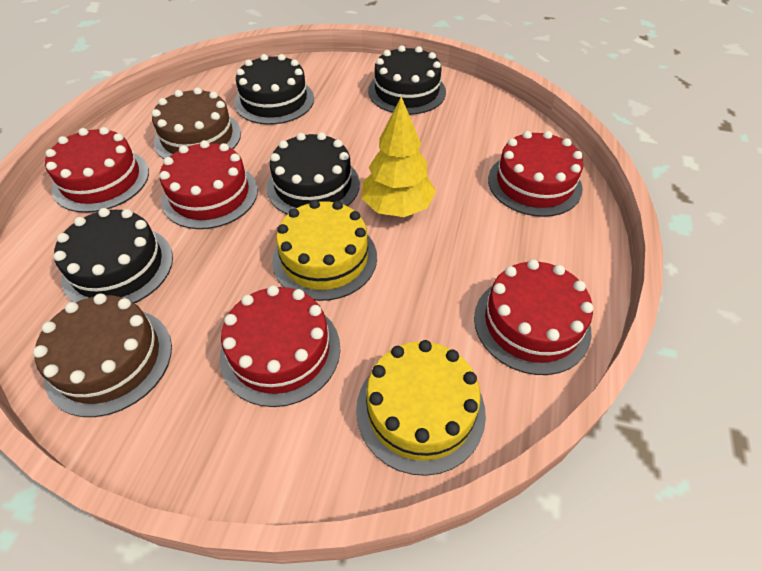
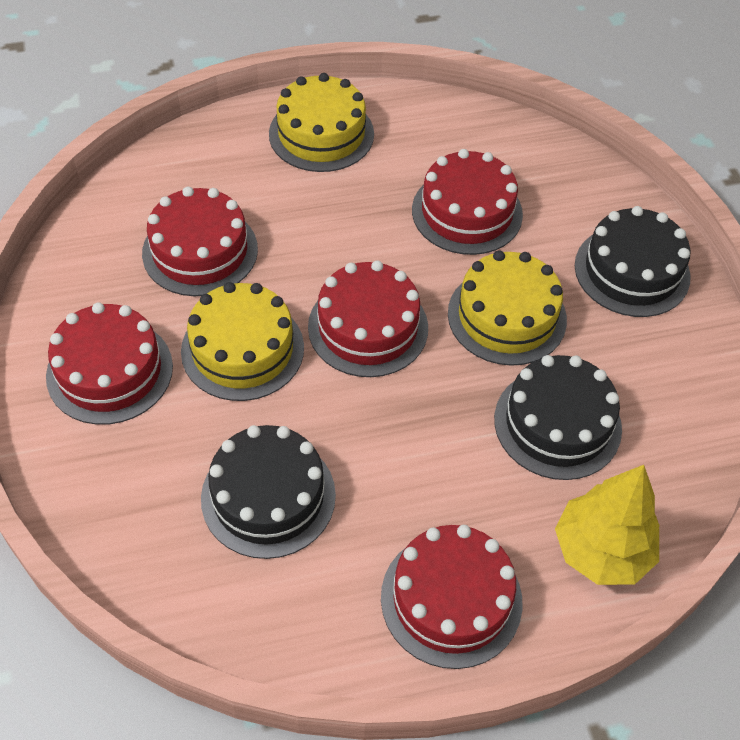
black cake: [54,208,173,303] [234,54,314,125] [266,132,360,215] [368,45,446,115] = 4 -> [201,425,336,559] [494,355,622,480] [575,206,691,317] = 3
brown cake: [33,293,172,417] [151,87,241,159] = 2 -> none = 0
yellow cake: [272,200,377,301] [356,340,486,476] = 2 -> [181,282,304,401] [269,73,374,172] [448,250,567,366] = 3

